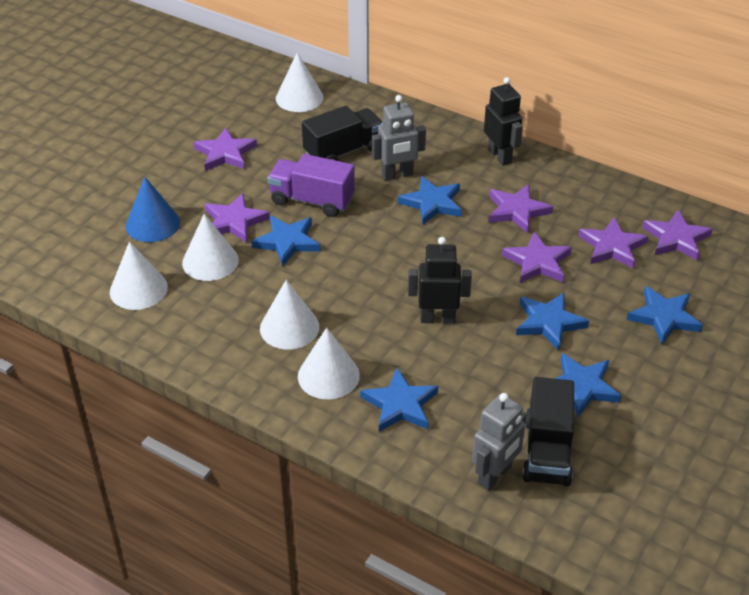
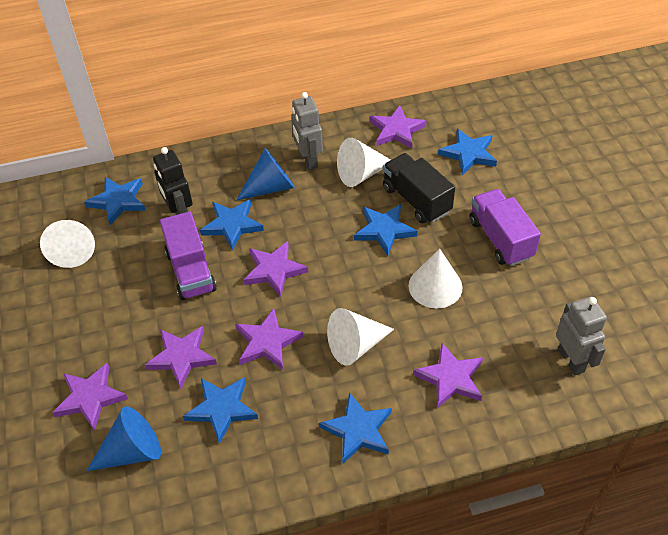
black robot: [408,237,472,324] [484,77,523,166] = 2 -> [153,147,193,215] = 1
black truck: [302,106,384,161] [522,377,574,486] = 2 -> [383,153,455,223] = 1
blue cone: [126,177,180,242] = 1 -> [87,406,161,471] [236,148,295,201] = 2
purple truck: [268,154,355,217] = 1 -> [160,211,217,301] [470,189,541,266] = 2
white cone: [110,241,168,310] [182,214,239,281] [260,280,319,349] [276,52,324,112] [298,328,360,399] = 5 -> [40,220,95,268] [327,308,394,366] [337,138,391,187] [409,249,462,308] = 4

